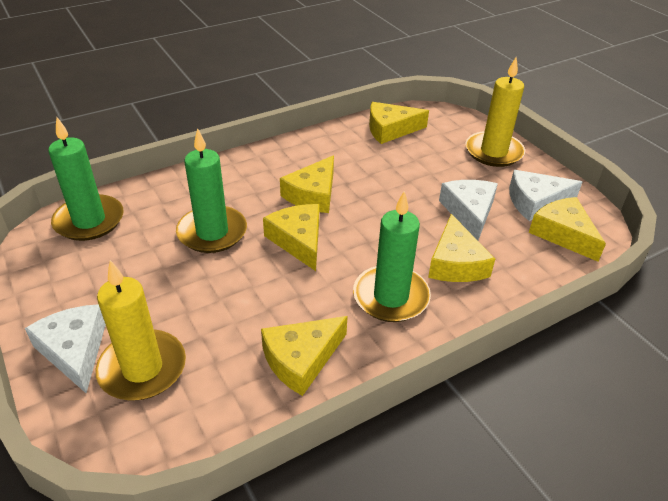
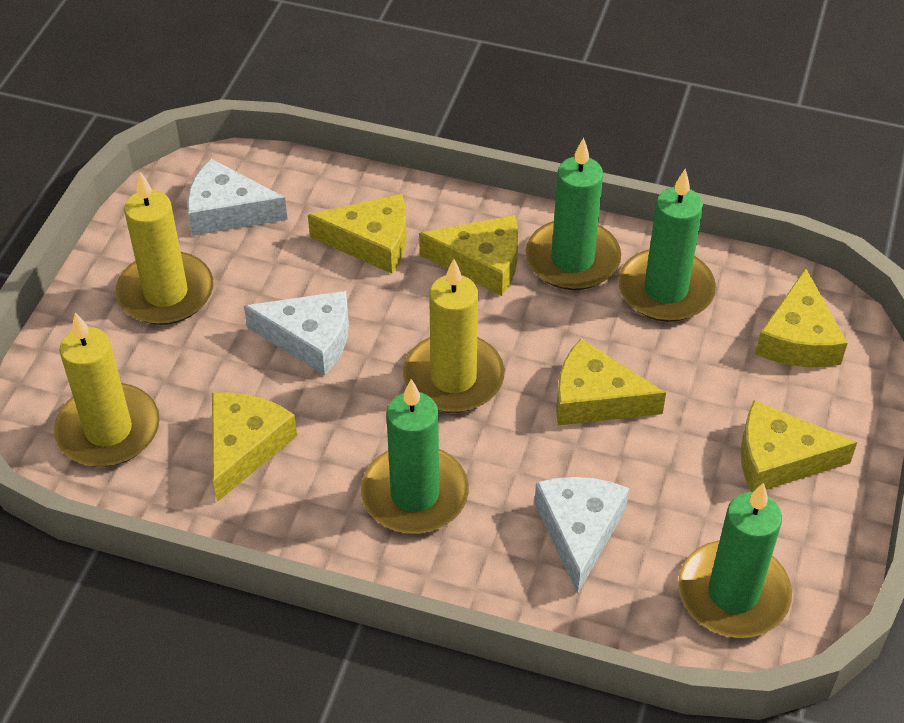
green candle: [48,117,124,241] [176,128,247,253] [353,191,431,322] = 3 -> [361,379,469,533] [526,137,621,290] [618,169,716,322] [678,483,792,638] = 4
yellow candle: [96,260,186,400] [465,57,525,167] = 2 -> [54,312,160,467] [116,172,213,325] [403,259,505,413] = 3

